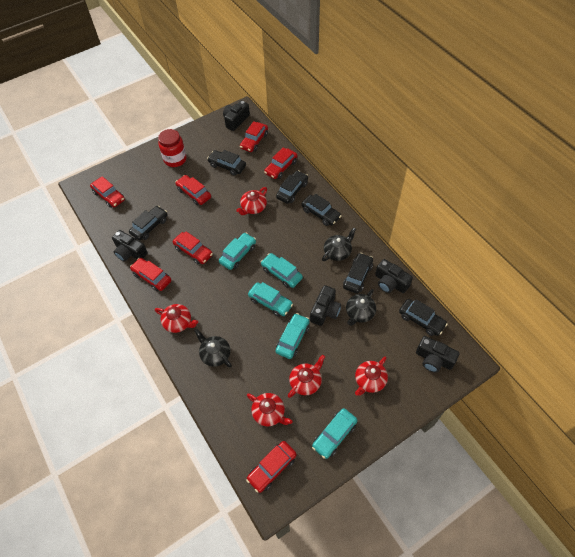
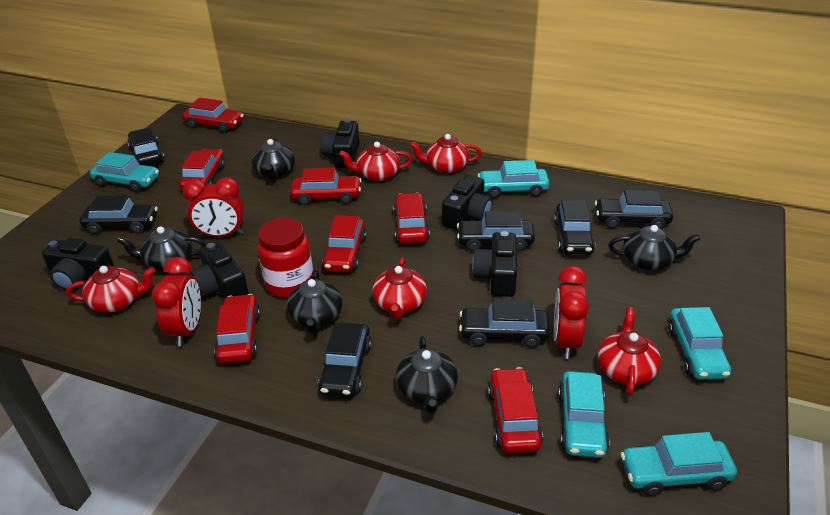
black car: [129,206,167,241] [207,150,246,176] [276,170,308,204] [301,194,341,226] [343,253,373,294] [399,299,448,336] = 6 -> [79,195,158,234] [127,128,165,166] [318,323,372,397] [457,211,535,252] [459,299,550,348] [554,200,595,255] [595,190,673,229] = 7
black teapot: [194,329,232,368] [322,228,356,261] [346,289,376,326] = 3 -> [117,226,206,271] [252,137,295,180] [287,270,343,334] [396,336,458,413] [608,225,700,270] = 5
red clock: none = 0 -> [152,257,201,346] [183,177,244,237] [554,266,589,359] = 3

